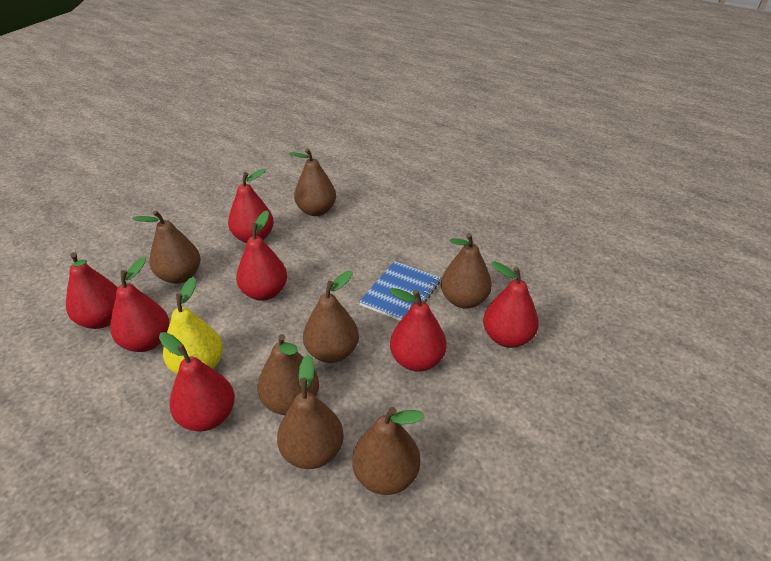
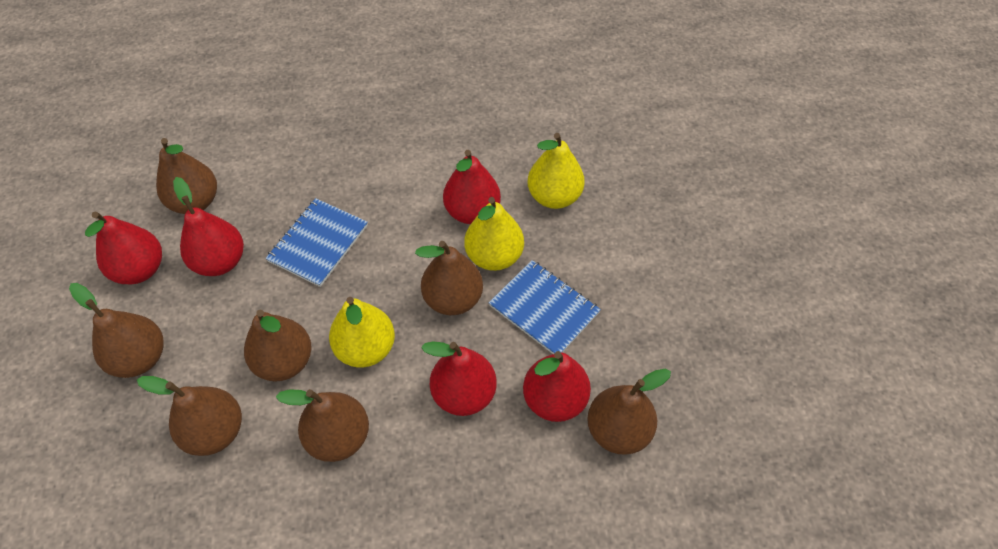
blue notebook: [359,261,441,321] = 1 -> [266,198,368,287] [489,260,601,354] = 2
red pear: [66,252,118,329] [110,257,169,352] [159,332,235,431] [228,169,274,243] [236,211,287,301] [389,288,447,371] [483,261,539,348] = 7 -> [85,212,162,284] [173,177,244,276] [421,341,497,416] [443,150,501,224] [523,351,591,422] = 5
yellow pear: [163,277,223,374] = 1 -> [329,297,395,368] [464,197,524,271] [527,133,585,209] = 3

